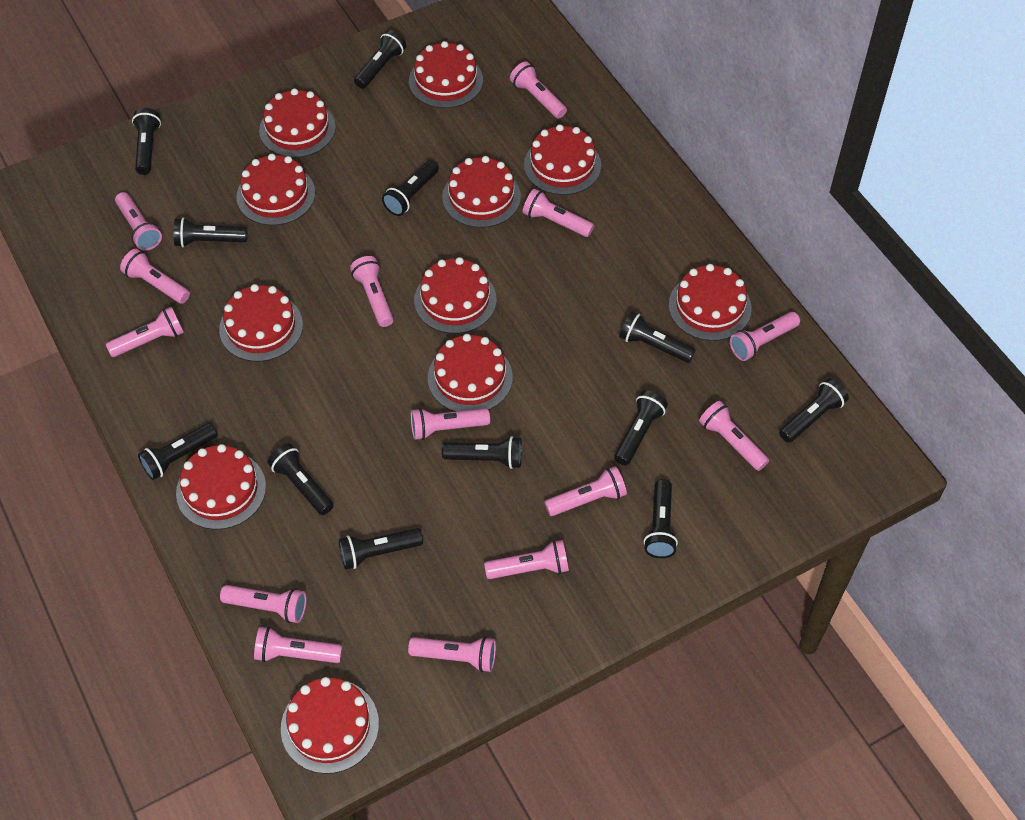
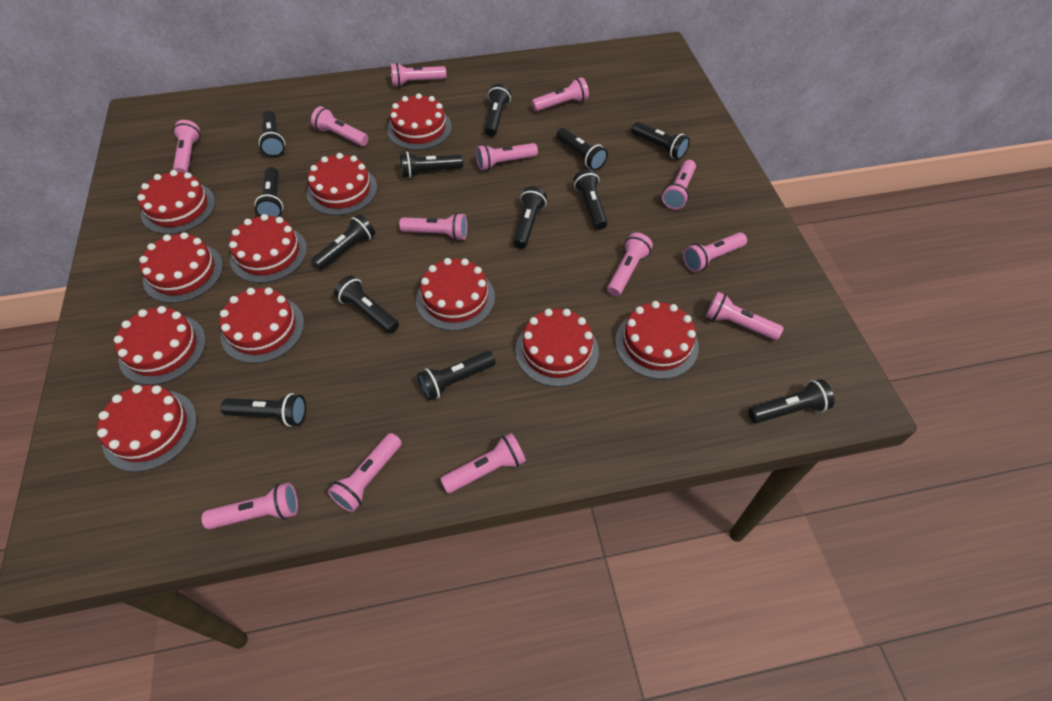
black flashlight: [132,108,161,175] [138,423,218,480] [173,217,248,247] [267,443,334,515] [339,528,423,569] [354,30,406,89] [382,160,439,216] [442,436,522,469] [614,390,668,465] [619,312,696,363] [644,479,678,558] [779,378,849,443] = 12 -> [221,393,306,427] [254,167,283,217] [259,111,285,157] [311,214,375,270] [334,276,399,334] [400,152,463,178] [417,351,496,401] [484,84,511,137] [513,186,547,249] [556,128,608,170] [573,169,607,230] [631,122,690,160] [748,379,834,424] = 13
pink flashlight: [106,307,184,357] [115,192,162,250] [120,249,190,304] [220,585,307,623] [254,627,342,663] [350,256,394,327] [408,636,496,672] [411,408,490,440] [484,540,569,579] [510,61,567,119] [523,189,594,237] [545,466,627,516] [699,401,769,471] [730,312,800,361] = 14 -> [173,120,201,173] [202,483,298,529] [311,106,368,146] [327,433,402,513] [390,63,446,87] [399,213,467,241] [440,433,526,493] [476,143,538,170] [532,77,589,111] [607,232,653,296] [662,160,696,210] [683,232,747,272] [706,292,784,340] = 13

